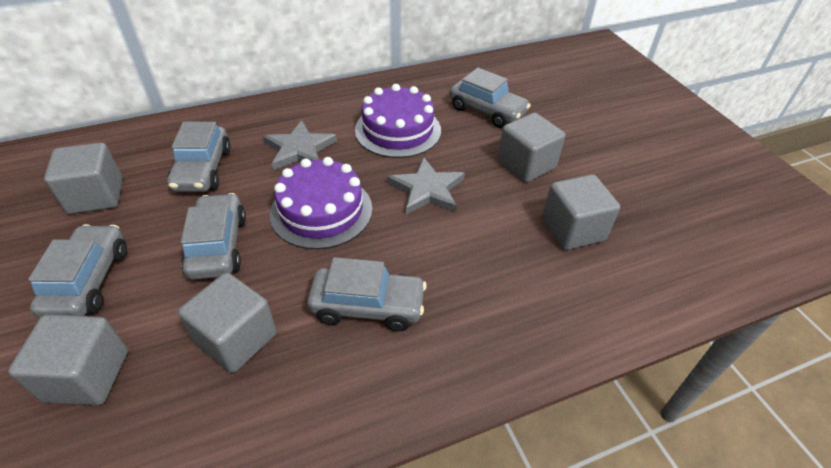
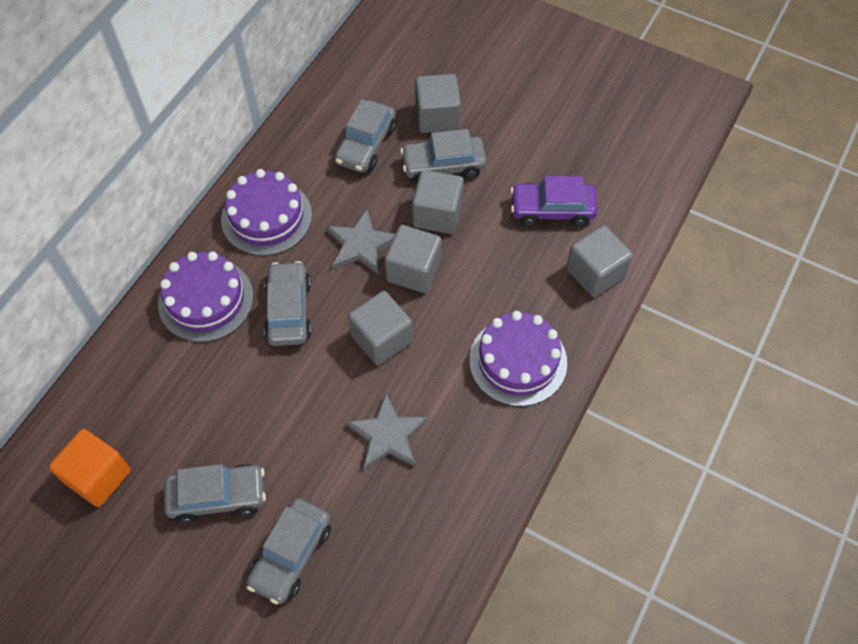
orange cube: none = 0 -> [49,429,131,507] = 1
purple cake: [270,157,372,249] [355,84,441,158] = 2 -> [158,251,253,342] [221,169,312,256] [469,311,567,406] = 3
purple car: none = 0 -> [510,176,598,227] = 1

